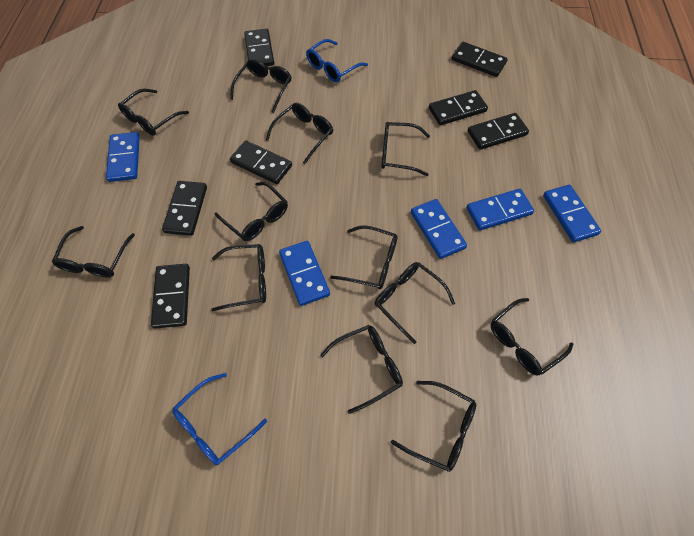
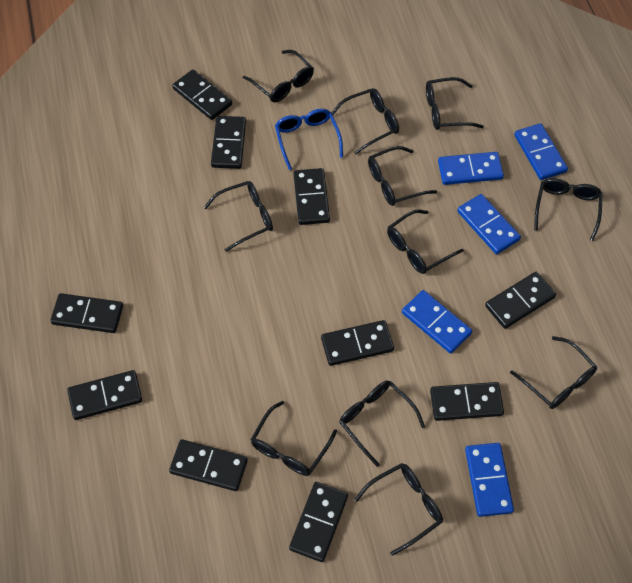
black domino: [151,264,190,328] [162,181,207,236] [230,141,292,184] [244,29,274,66] [429,90,488,125] [452,42,507,77] [468,113,529,150] = 7 -> [50,293,123,333] [67,370,142,420] [169,439,248,491] [172,69,232,120] [211,116,246,169] [289,482,348,562] [293,168,330,225] [321,320,394,366] [430,382,504,421] [485,272,556,329] = 10
black glasses: [52,226,135,278] [118,89,189,136] [211,244,266,312] [215,182,288,241] [230,59,292,113] [266,103,333,164] [320,325,403,414] [330,225,398,290] [375,262,455,344] [381,122,430,176] [391,381,476,472] [490,298,573,376] = 12 -> [204,181,273,252] [243,50,314,102] [251,401,337,476] [332,88,399,154] [339,381,425,467] [354,463,443,556] [368,146,437,206] [387,210,464,274] [426,77,484,130] [510,336,598,409] [534,178,603,241] = 11
blue glasses: [172,373,267,465] [306,39,368,82] = 2 -> [275,109,343,170] = 1

